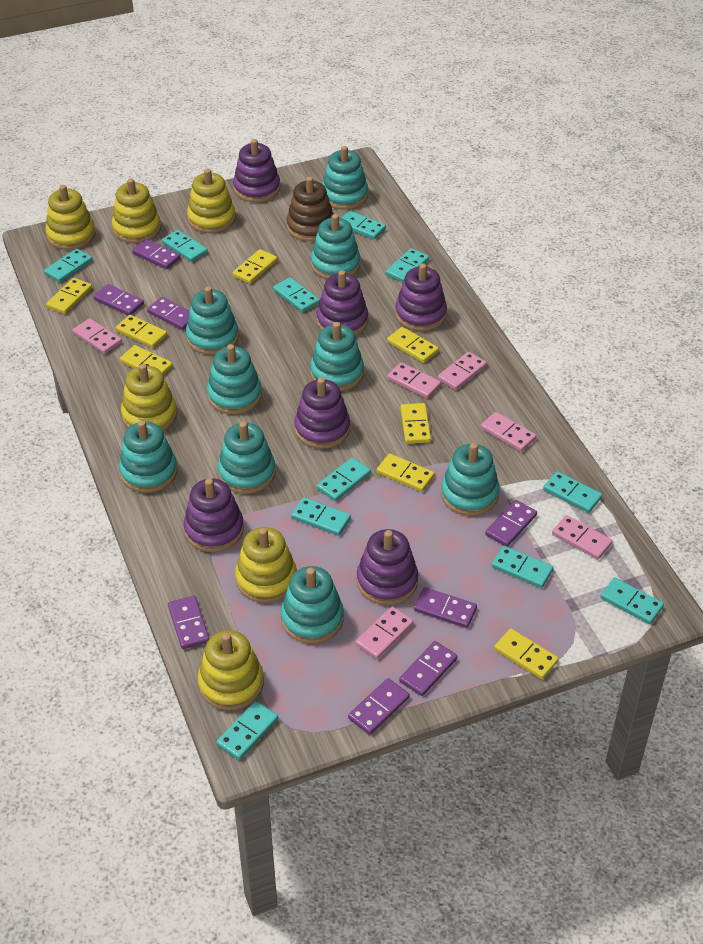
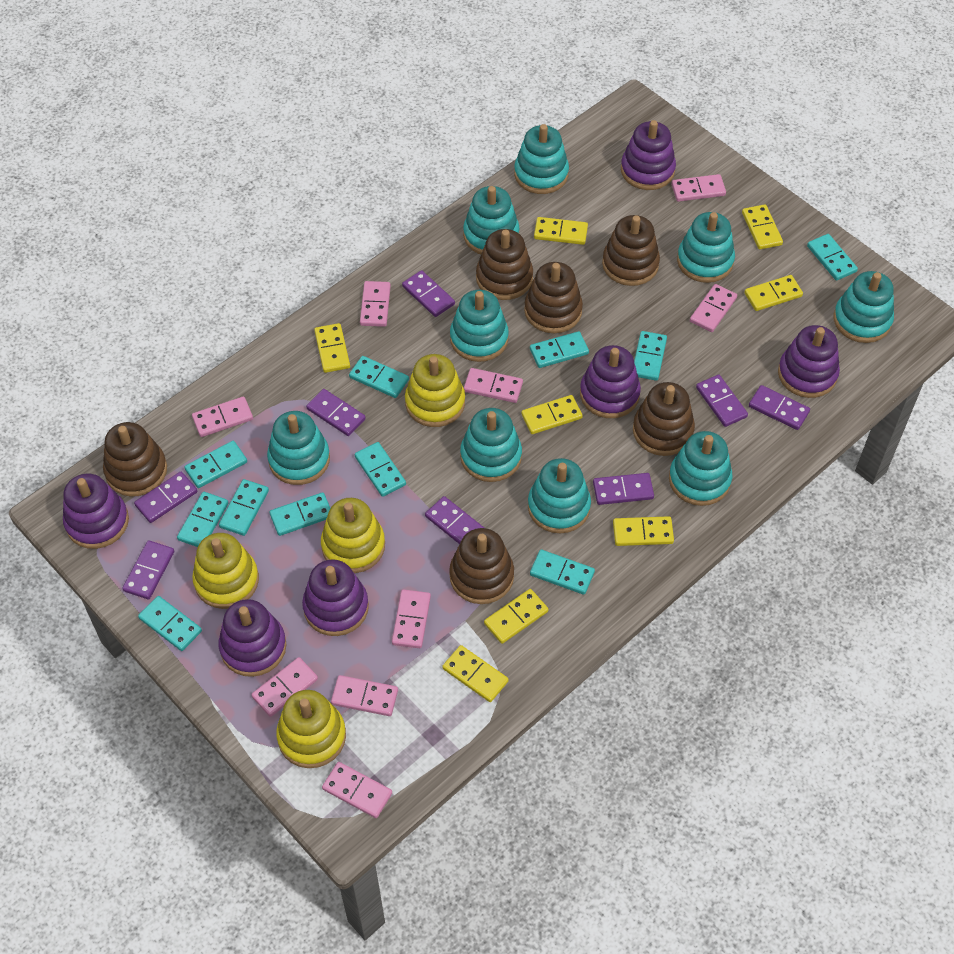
brown stacking toy: [286,177,334,241] = 1 -> [103,422,167,496] [449,528,514,604] [476,229,533,300] [524,262,583,333] [602,215,660,286] [633,382,695,456] = 6
pink domino: [72,318,122,354] [355,606,414,659] [387,362,441,399] [437,352,487,390] [481,412,536,452] [552,515,613,559] = 6 -> [192,396,253,437] [251,657,318,717] [322,762,392,818] [331,675,398,716] [360,281,391,327] [392,589,431,648] [464,368,523,403] [671,174,726,202] [690,284,737,332] = 9
yellow stacking toy: [45,185,96,250] [112,178,161,243] [121,364,177,431] [187,169,236,233] [198,630,264,710] [235,527,297,603] = 6 -> [192,533,259,609] [276,690,346,768] [321,498,385,573] [405,354,465,427] = 4

